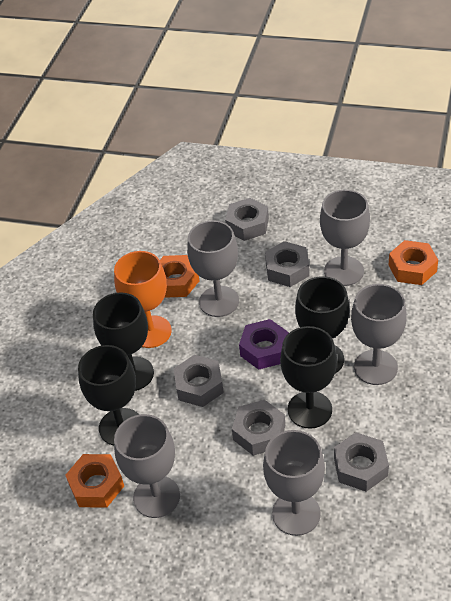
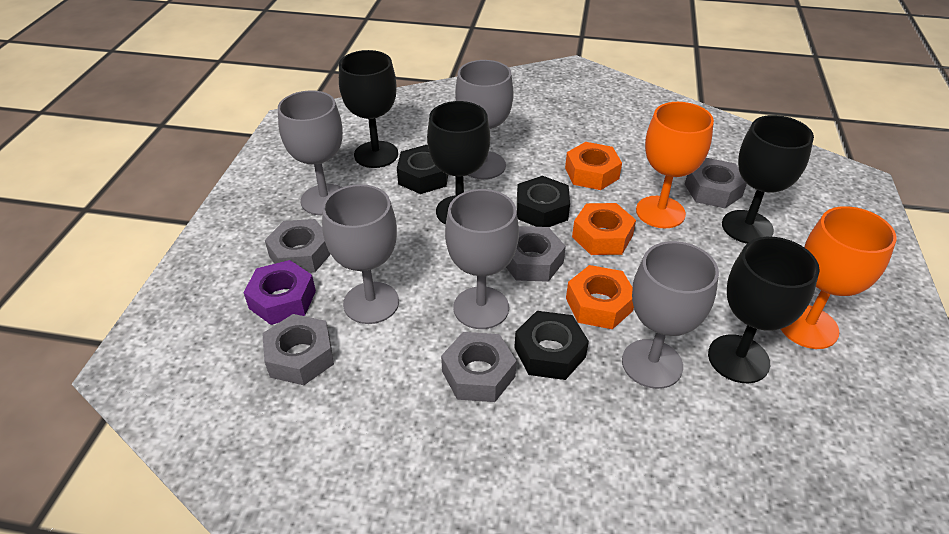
black nut: none = 0 -> [397,145,448,194] [514,311,589,380] [517,176,570,227] = 3
orange goblet: [114,251,172,348] = 1 -> [636,102,714,228] [781,206,897,349] = 2

